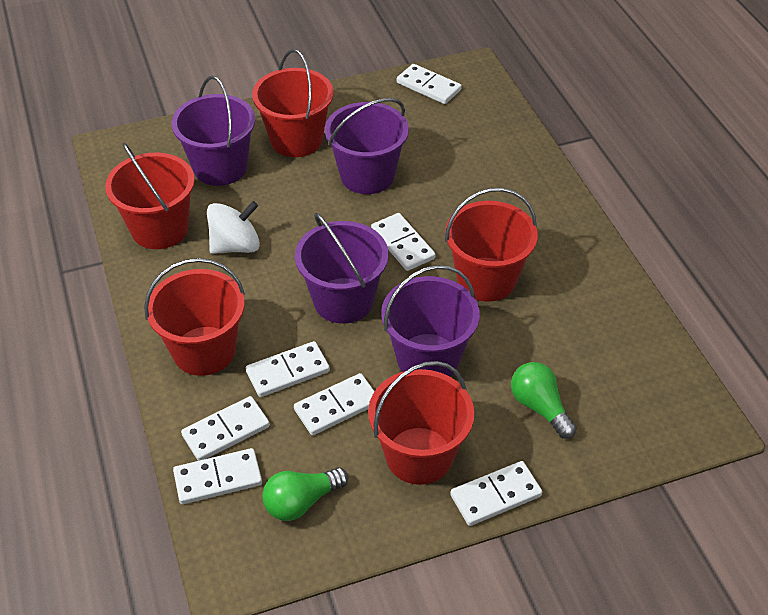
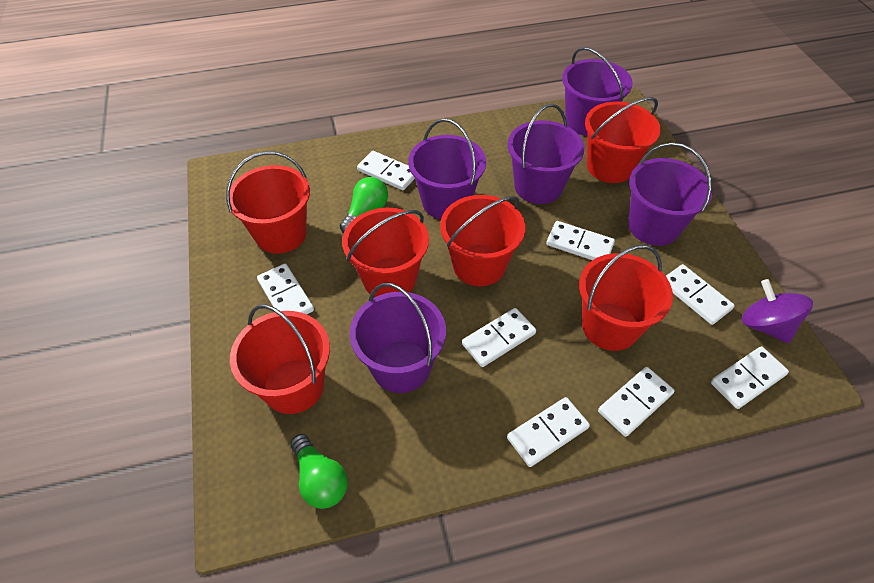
purple bucket: [171,76,255,186] [295,213,389,324] [325,98,409,194] [381,265,480,377] = 4 -> [349,283,446,393] [408,118,486,219] [508,104,585,204] [562,47,633,136] [628,142,712,246] = 5
purple spinning top: none = 0 -> [742,279,813,343] = 1
red bucket: [105,143,195,249] [144,258,245,376] [252,49,334,157] [368,361,474,485] [445,188,538,302] = 5 -> [226,151,310,254] [230,304,330,414] [342,208,429,297] [440,195,525,286] [579,245,673,351] [585,97,661,183] = 6
white domino: [173,448,262,504] [181,396,270,461] [246,341,330,397] [294,373,375,435] [371,213,435,271] [397,64,462,104] [450,461,542,526] = 7 -> [257,264,314,315] [357,151,415,190] [462,308,536,367] [507,397,590,467] [546,221,615,260] [598,367,675,437] [666,264,735,325] [711,346,789,409] = 8
white spinning top: [207,201,260,254] = 1 -> none = 0

